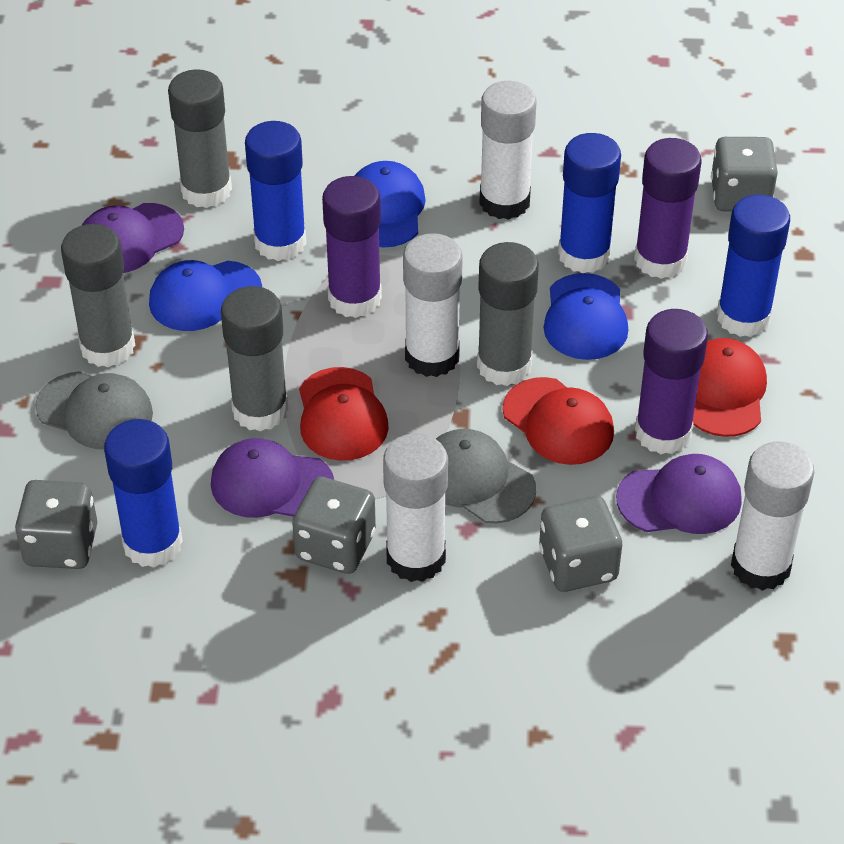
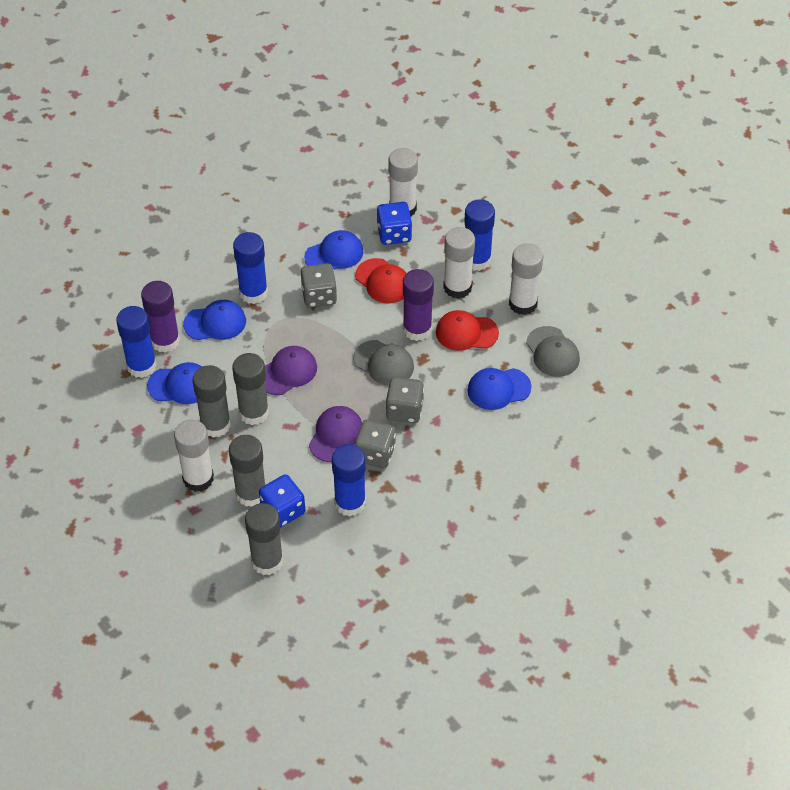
blue cap: [149,260,262,331] [355,161,426,248] [543,273,628,360] = 3 -> [147,362,202,404] [183,300,246,340] [304,230,363,270] [467,368,532,410] = 4
blue dice: none = 0 -> [259,474,305,528] [377,202,412,245] = 2
grey dice: [15,480,98,569] [292,477,376,574] [539,496,622,592] [711,137,778,212] = 4 -> [301,263,337,308] [355,419,396,468] [386,377,424,423] = 3
purple cap: [81,203,184,273] [211,438,334,518] [616,454,742,534] = 3 -> [265,346,317,395] [309,406,362,462] = 2
purple glue stick: [322,176,382,318] [634,138,702,279] [635,309,708,454] = 3 -> [141,281,180,353] [403,269,434,341] = 2
red cap: [299,367,389,461] [503,377,614,465] [693,338,767,437] = 3 -> [355,258,407,304] [436,310,499,351] = 2

